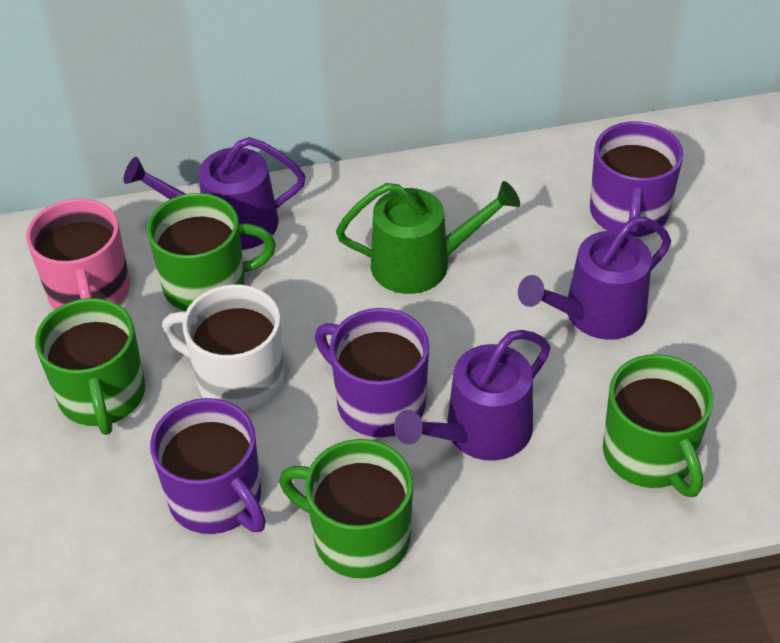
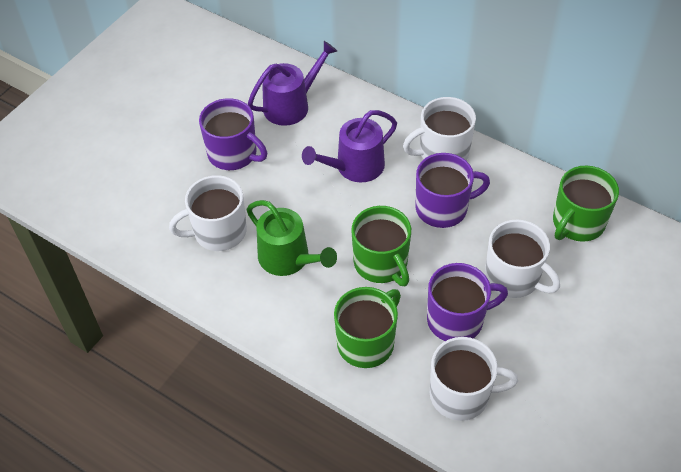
green mug: [35,298,145,435] [147,193,276,311] [279,439,413,579] [603,354,713,497] = 4 -> [334,287,401,368] [351,206,411,286] [553,165,619,242] = 3
pink mug: [26,198,130,309] = 1 -> none = 0
purple watering can: [124,137,306,250] [394,330,550,461] [518,217,671,340] = 3 -> [248,41,337,126] [302,110,397,182] = 2
white mug: [162,284,285,411] = 1 -> [169,175,247,251] [403,97,476,160] [430,337,518,421] [485,220,560,298] = 4

